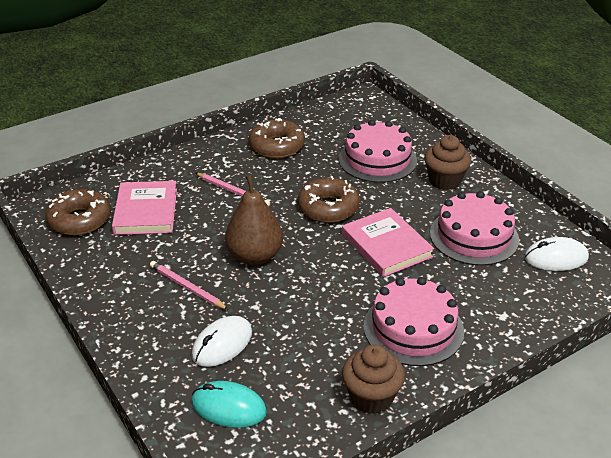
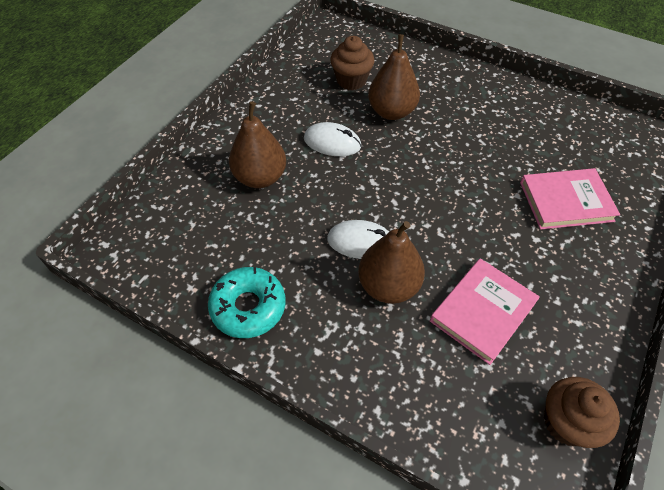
brown donut: [45,189,111,235] [249,118,305,158] [298,176,360,222] = 3 -> none = 0
brown pear: [225,175,283,265] = 1 -> [229,101,286,188] [358,221,425,304] [368,34,420,120] = 3
pink cake: [338,120,417,183] [364,277,464,366] [430,191,519,266] = 3 -> none = 0
pink pencil: [150,261,229,310] [196,173,270,207] = 2 -> none = 0
turquoise donut: none = 0 -> [208,267,286,338] = 1
turquoise mouse: [191,381,267,428] = 1 -> none = 0

